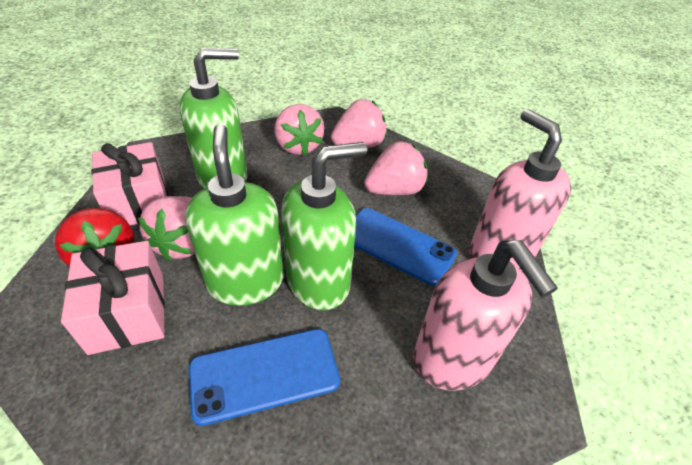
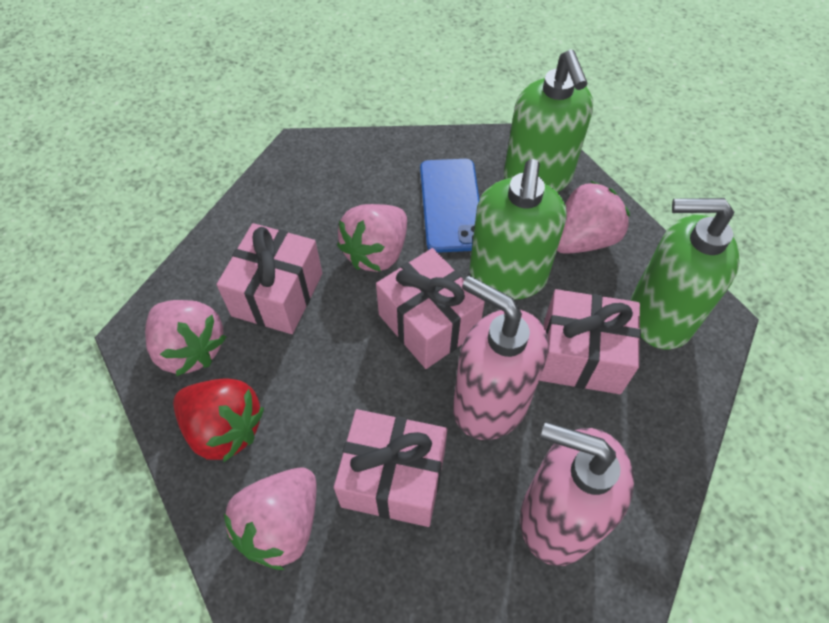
blue phone: [189,329,340,426] [354,208,457,286] = 2 -> [420,159,479,253] = 1
pink gift: [61,241,165,355] [91,142,168,226] = 2 -> [216,223,322,334] [334,409,447,527] [376,248,485,369] [539,289,641,394] = 4

